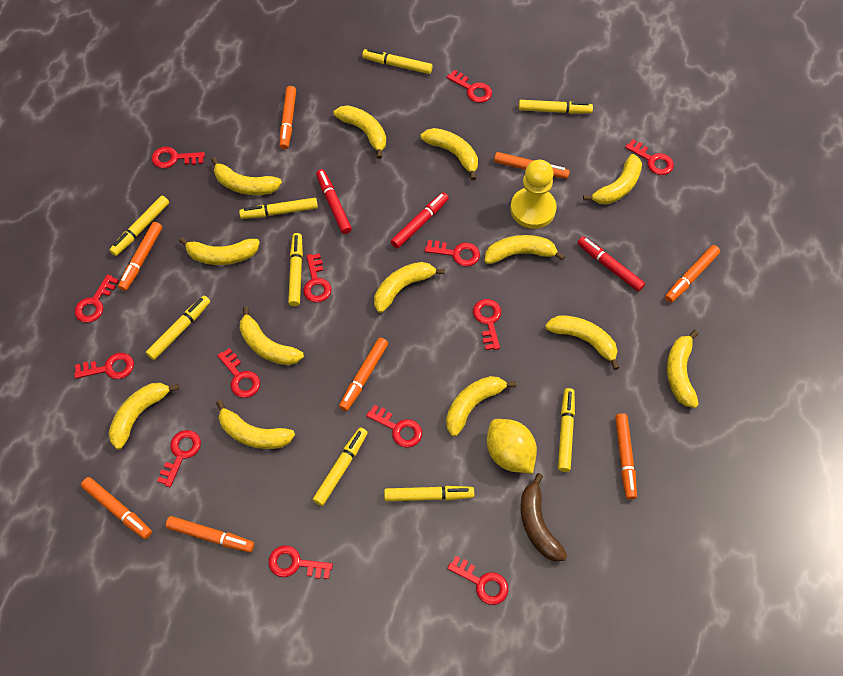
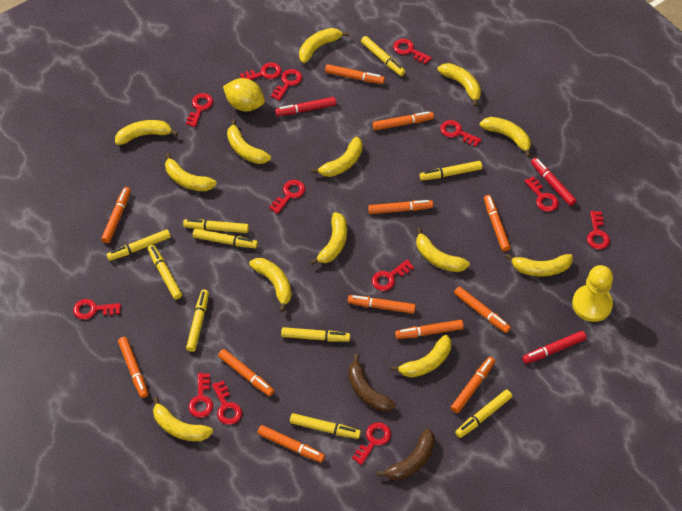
brown banana: [521,473,568,562] = 1 -> [348,354,396,412] [377,429,435,480] = 2
orange marker: [81,477,152,539] [118,222,162,291] [166,516,254,553] [280,86,296,149] [339,338,388,411] [494,152,570,179] [615,413,637,500] [665,245,720,303] = 8 -> [101,187,131,243] [118,337,148,398] [218,349,274,396] [257,425,325,463] [325,64,385,84] [348,295,416,314] [368,200,433,214] [373,111,434,130] [395,320,464,339] [451,357,495,413] [454,287,511,333] [484,195,511,252] = 12
yellow marker: [110,196,169,256] [146,296,210,360] [239,198,318,219] [288,233,303,306] [313,427,368,506] [362,49,433,74] [384,486,474,501] [519,100,593,114] [558,388,575,472] = 9 -> [107,229,171,261] [148,245,182,299] [183,219,249,233] [186,290,209,352] [193,229,258,248] [281,327,350,342] [290,413,361,439] [361,36,405,76] [420,161,482,181] [455,390,512,438] = 10

